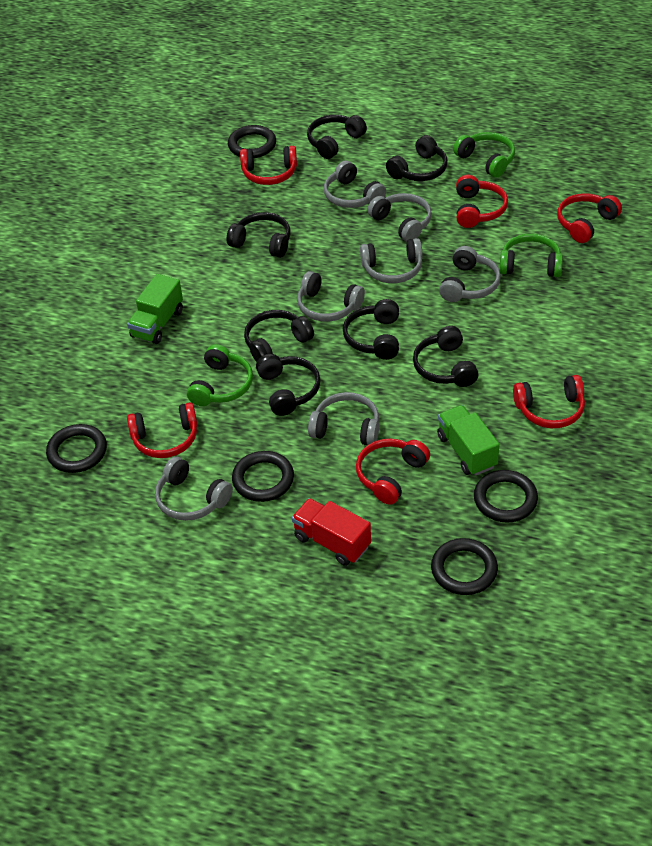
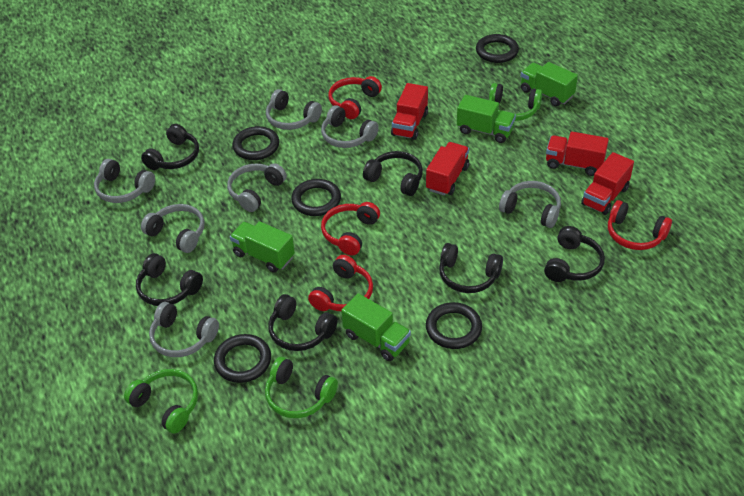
black headphones: [227,212,290,258] [244,310,314,362] [256,354,321,416] [307,115,367,159] [343,299,399,360] [386,135,448,181] [413,326,479,387] = 7 -> [136,253,203,306] [141,124,199,170] [268,294,338,351] [363,151,423,196] [439,243,503,293] [544,226,605,282] = 6
green truck: [127,274,183,344] [437,405,500,476] = 2 -> [230,221,295,273] [341,293,411,361] [457,95,516,143] [521,62,578,106] = 4
red headphones: [127,402,197,458] [240,146,297,185] [356,438,430,505] [456,175,508,228] [513,375,585,428] [557,193,622,243] = 6 -> [308,255,373,311] [321,202,380,255] [328,76,382,119] [608,200,672,250] = 4
red truck: [292,498,371,566] = 1 -> [391,83,428,140] [426,142,469,196] [546,131,609,176] [581,152,634,215] = 4

